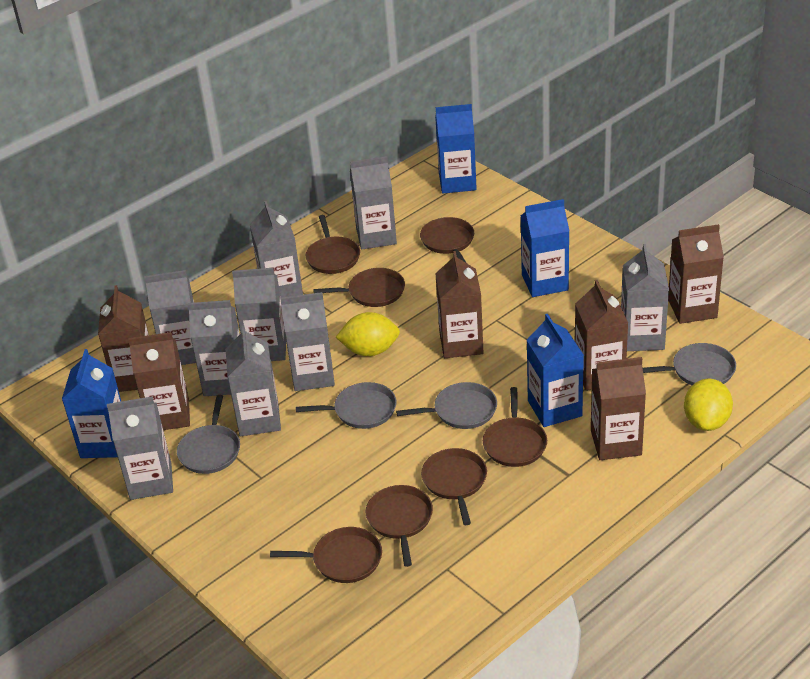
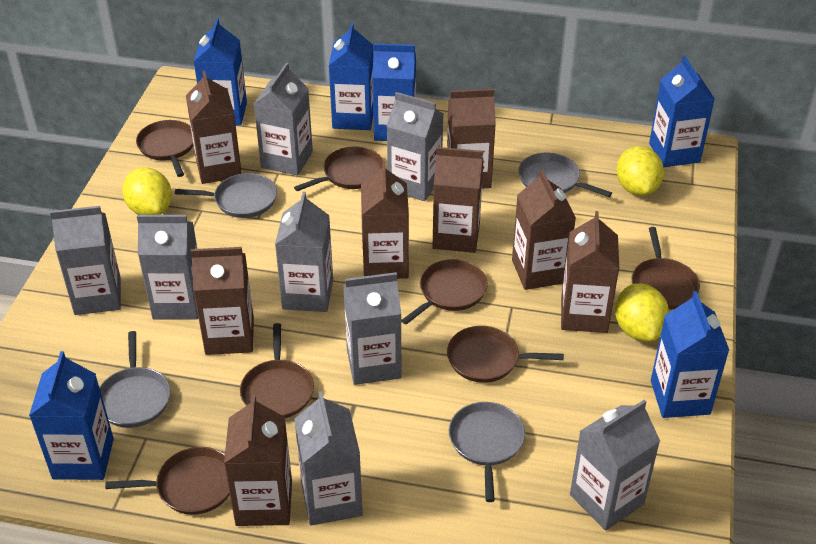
blue carton: [62,349,121,458] [435,104,477,193] [521,199,569,297] [527,314,584,427] = 4 -> [29,351,114,480] [194,18,247,126] [329,22,373,130] [372,44,416,141] [649,56,715,167] [651,291,729,418] = 6
brown carton: [98,285,149,392] [128,332,190,430] [435,251,484,358] [575,280,628,391] [591,357,646,460] [668,224,724,324] = 6 -> [186,71,242,184] [191,247,254,355] [224,395,292,526] [361,162,409,279] [432,147,484,253] [447,89,496,188] [512,169,576,290] [561,211,619,333] = 8
grey carton: [107,397,173,500] [144,270,196,365] [188,300,240,396] [226,326,281,436] [232,268,286,361] [250,201,303,298] [280,292,335,391] [350,156,397,249] [621,244,669,351] = 9 -> [50,206,121,315] [137,215,198,319] [254,63,313,175] [275,192,333,312] [294,391,363,526] [343,272,402,385] [387,92,443,201] [570,400,660,531] = 8
yellow lemon: [336,312,400,356] [684,379,733,431] = 2 -> [123,167,172,215] [615,284,669,342] [616,146,664,196] = 3

